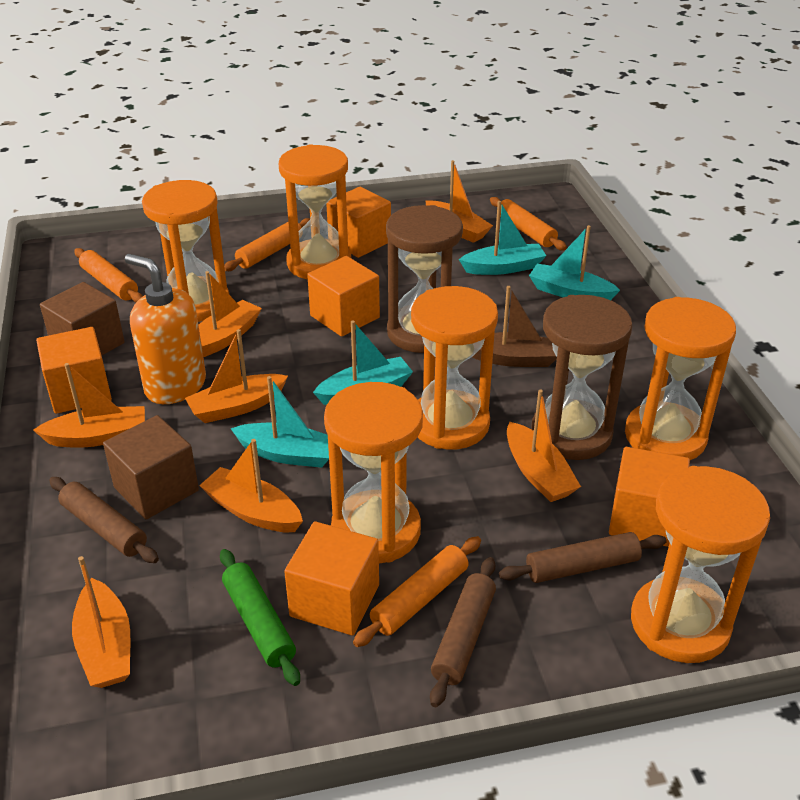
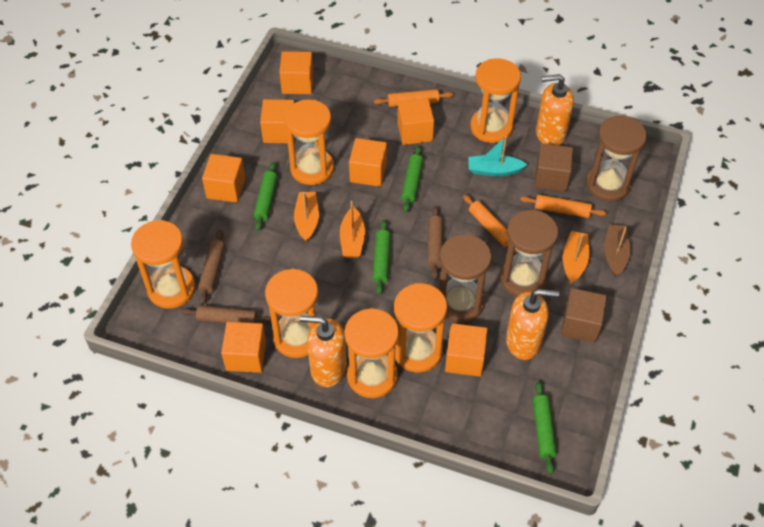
brown hourglass: [386,205,463,353] [532,295,632,460] = 2 -> [439,234,491,323] [499,210,558,297] [586,116,647,202] = 3
green rolling pin: [220,549,300,686] = 1 -> [254,162,277,231] [373,220,391,295] [401,146,423,212] [532,381,557,474] = 4
orange boat: [33,363,145,448] [72,556,130,688] [185,329,288,423] [198,271,262,357] [199,439,303,532] [425,160,493,243] [507,389,581,502] = 7 -> [294,192,319,242] [340,201,365,258] [563,231,589,284] = 3
orange cube: [36,327,112,414] [284,521,379,636] [307,256,380,337] [326,187,391,258] [609,447,690,547] = 5 -> [202,154,245,203] [221,322,266,373] [260,99,295,143] [279,51,313,94] [349,138,387,187] [397,98,434,145] [445,323,487,377] = 7
orange rolling pin: [74,248,143,303] [224,218,310,271] [353,536,481,647] [490,197,567,250] = 4 -> [374,89,453,107] [463,195,519,254] [520,194,607,218] = 3
orange soap dispenser: [125,254,206,404] = 1 -> [300,315,347,387] [506,289,559,360] [536,74,574,145] = 3
turquoise boat: [230,376,329,468] [313,321,413,405] [459,201,546,275] [529,225,620,300] = 4 -> [468,136,528,176] = 1

